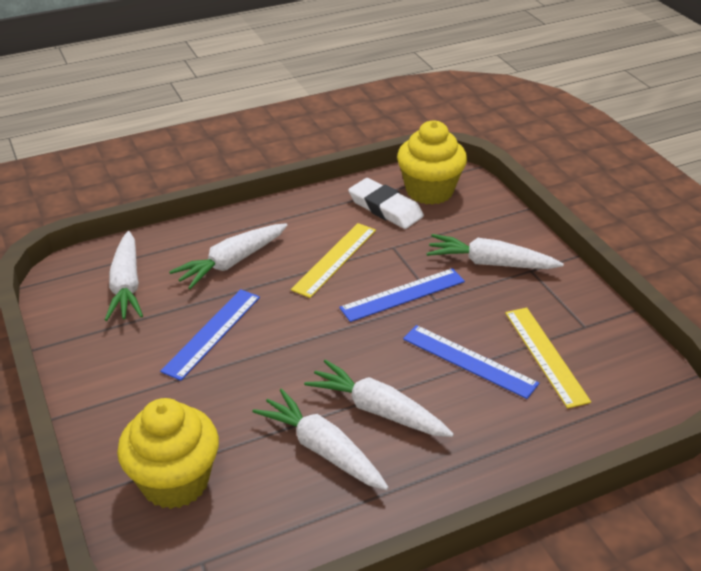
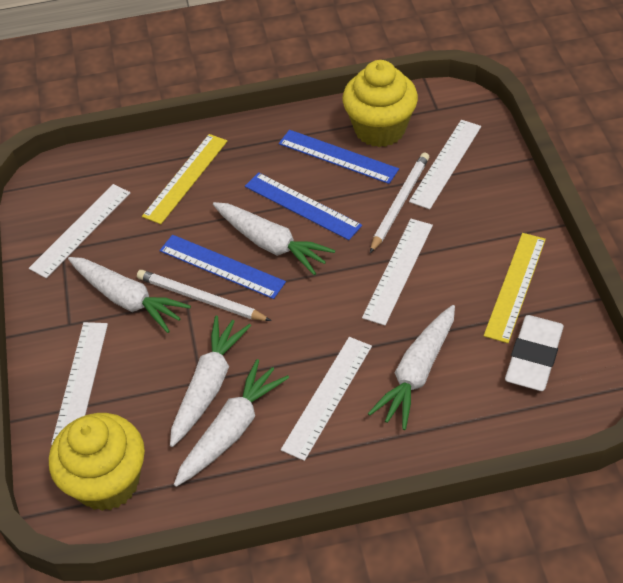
white pencil: none = 0 -> [137,270,271,321] [370,152,430,253] = 2
white ruler: none = 0 -> [29,184,130,278] [51,322,108,445] [281,337,372,461] [362,219,433,325] [409,120,481,209] = 5

